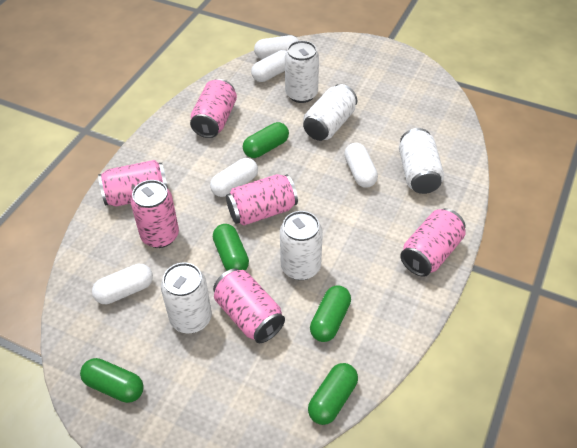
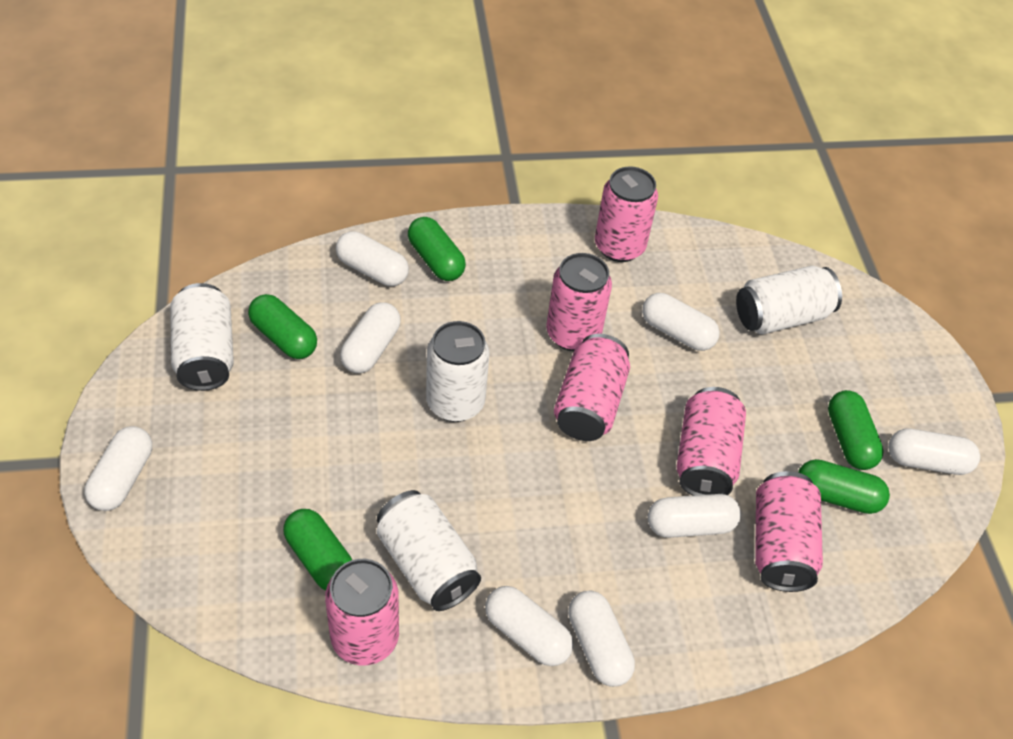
white can: [161,262,212,333] [280,211,323,280] [285,40,319,103] [303,84,357,141] [399,128,444,194] = 5 -> [170,283,234,391] [376,490,481,611] [426,321,490,422] [736,266,842,335] = 4
white capsule: [92,264,153,304] [210,158,258,197] [251,50,287,82] [254,35,299,59] [344,143,378,188] = 5 -> [85,426,152,511] [336,231,409,286] [340,302,401,373] [485,586,573,666] [568,591,635,687] [642,293,720,351] [648,494,741,538] [888,428,980,475] = 8

